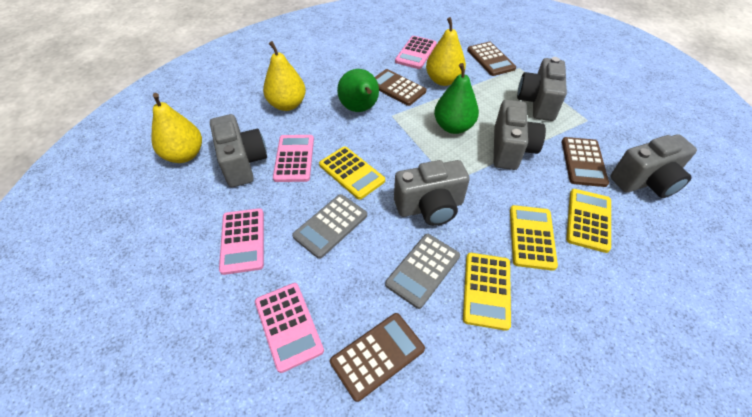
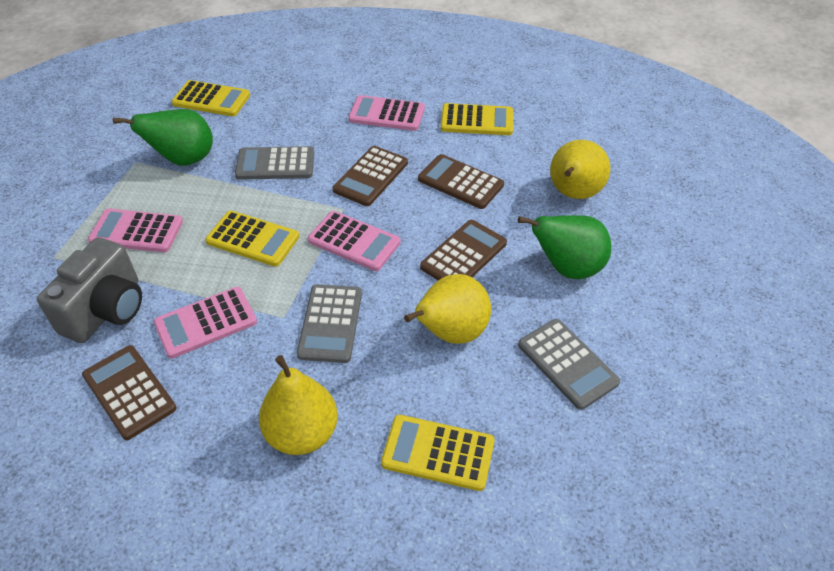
grey calculator: [292,194,367,259] [385,234,460,309] = 2 -> [235,146,314,180] [297,284,362,363] [518,319,620,410] = 3
grey camera: [210,114,267,187] [394,160,470,226] [494,100,546,170] [517,57,567,121] [610,134,697,198] = 5 -> [37,237,142,343] = 1

